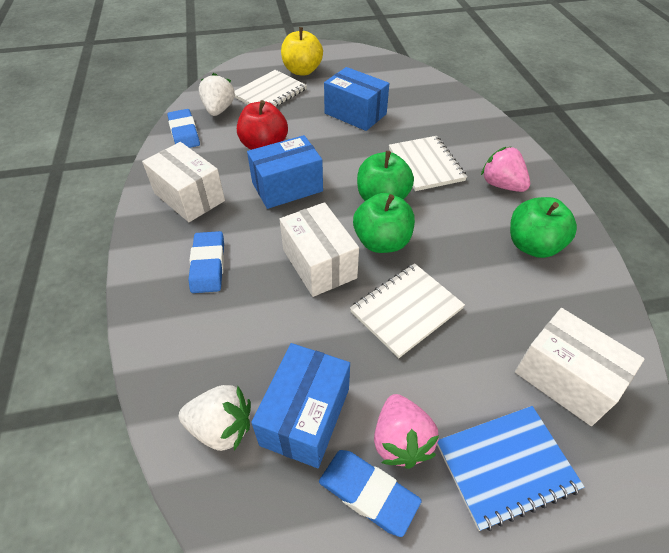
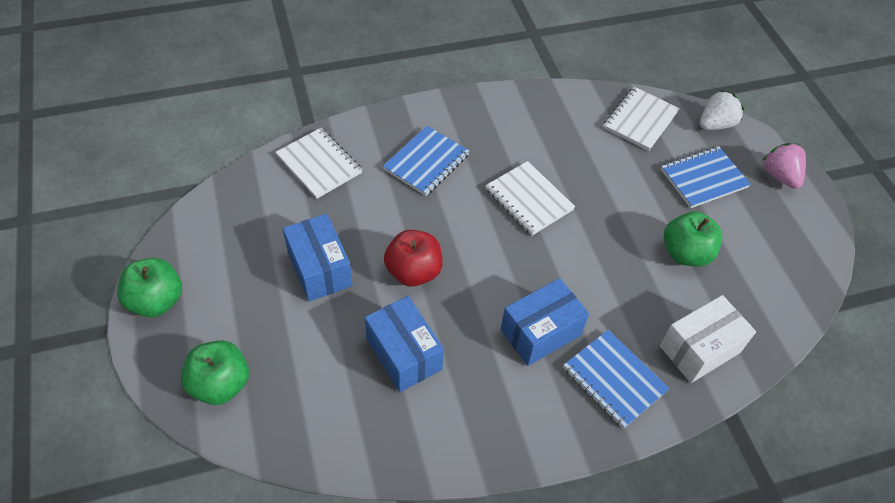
blue eraser: [167,109,200,148] [188,231,224,293] [319,450,422,537] = 3 -> none = 0
blue notebook: [437,406,584,531] = 1 -> [383,126,469,196] [563,330,670,429] [661,146,751,208] = 3
pink strawberry: [374,394,439,469] [481,147,530,192] = 2 -> [762,143,806,189] = 1
white box: [142,142,225,222] [279,202,359,297] [515,308,645,426] = 3 -> [660,295,756,383] = 1
white strawberry: [179,385,251,451] [199,73,235,116] = 2 -> [700,90,745,130] = 1
yellow apple: [281,27,323,76] = 1 -> none = 0

